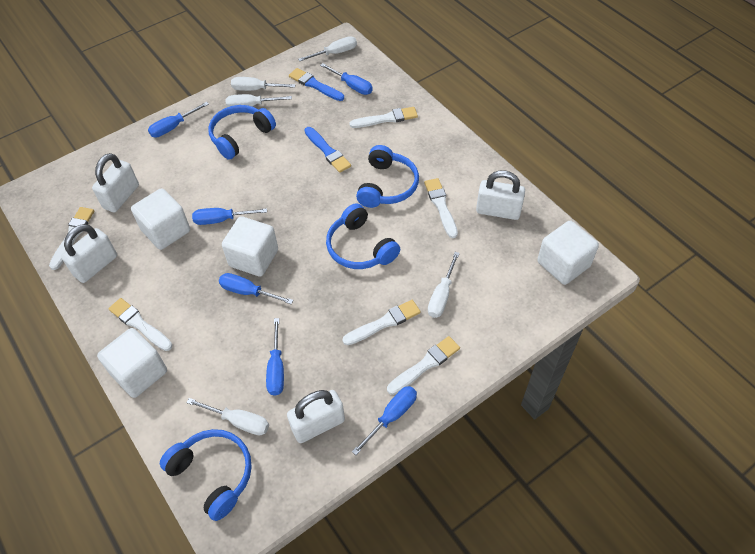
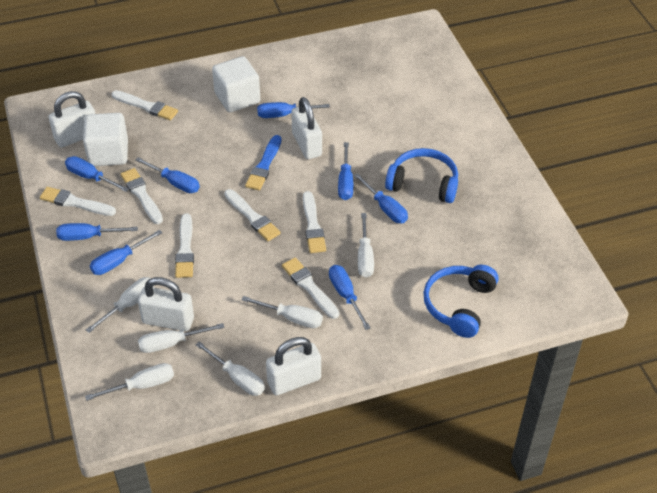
blue brush: [289,68,344,101] [305,127,351,173] = 2 -> [245,135,281,190] = 1
blue headphones: [160,429,252,521] [208,105,276,160] [326,203,400,269] [356,145,419,208] = 4 -> [385,148,458,203] [423,265,499,338] = 2
blue screwdriver: [148,102,209,137] [192,208,267,225] [219,273,293,304] [266,318,284,396] [320,63,373,95] [352,386,417,455] = 6 -> [56,223,138,241] [65,156,129,192] [90,230,162,275] [135,157,200,193] [257,102,330,118] [329,265,371,330] [338,142,353,200] [354,173,408,223] = 8
white brush: [49,207,94,270] [108,298,172,351] [342,300,421,345] [349,107,418,128] [387,336,460,395] [424,178,458,238] = 6 -> [40,187,116,216] [112,90,178,120] [121,168,163,224] [175,214,194,278] [224,189,281,241] [282,257,339,319] [303,191,326,253] = 7
white cube: [97,328,167,398] [131,188,190,250] [222,216,278,277] [537,221,599,285] = 4 -> [83,113,128,166] [212,56,260,112] = 2
white screwdriver: [186,398,269,435] [225,94,292,107] [231,77,295,91] [298,36,357,61] [428,252,460,318] = 5 -> [85,363,174,401] [86,277,154,333] [138,323,224,353] [196,341,265,396] [242,296,323,328] [358,213,374,278] = 6

